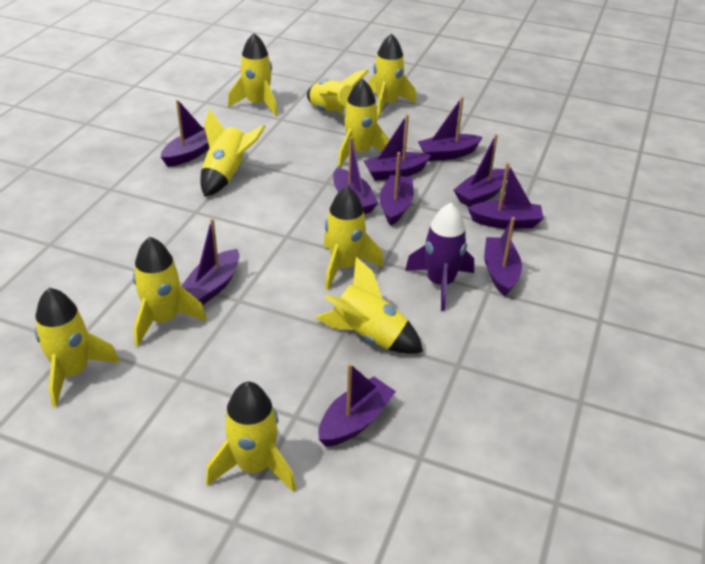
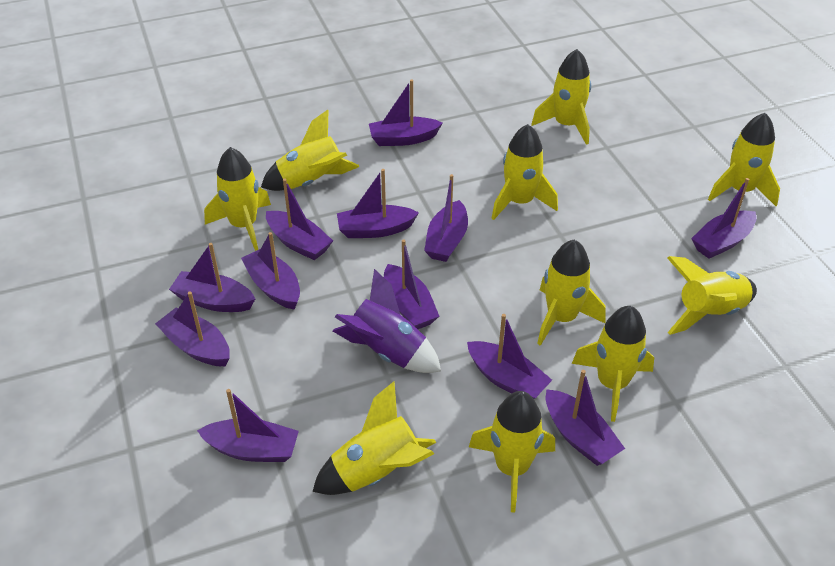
purple boat: [161,100,210,167] [182,218,240,305] [318,363,396,447] [333,137,378,214] [363,114,431,181] [379,152,414,225] [418,97,483,161] [454,134,509,207] [468,163,544,229] [484,217,522,296] = 10 -> [155,291,230,366] [169,243,255,312] [197,389,299,462] [241,232,300,310] [266,179,333,260] [337,169,419,238] [369,79,443,146] [384,239,439,329] [424,174,468,262] [467,314,552,399] [546,370,625,466] [691,178,757,259] = 12

